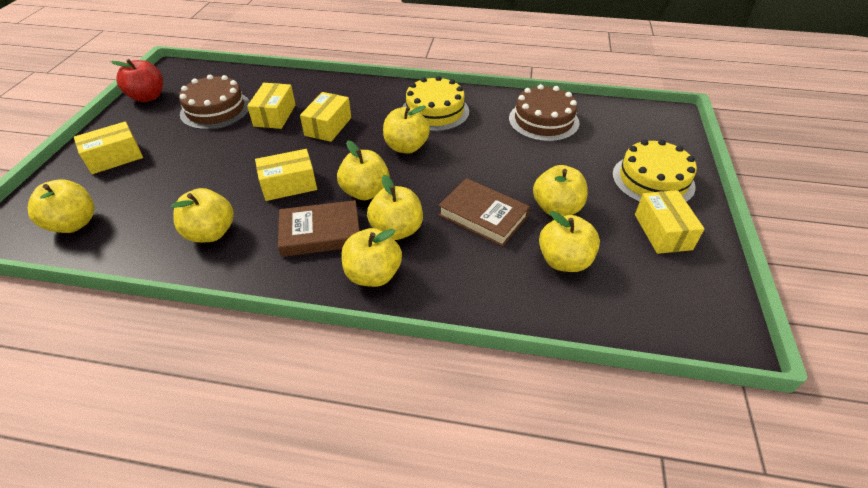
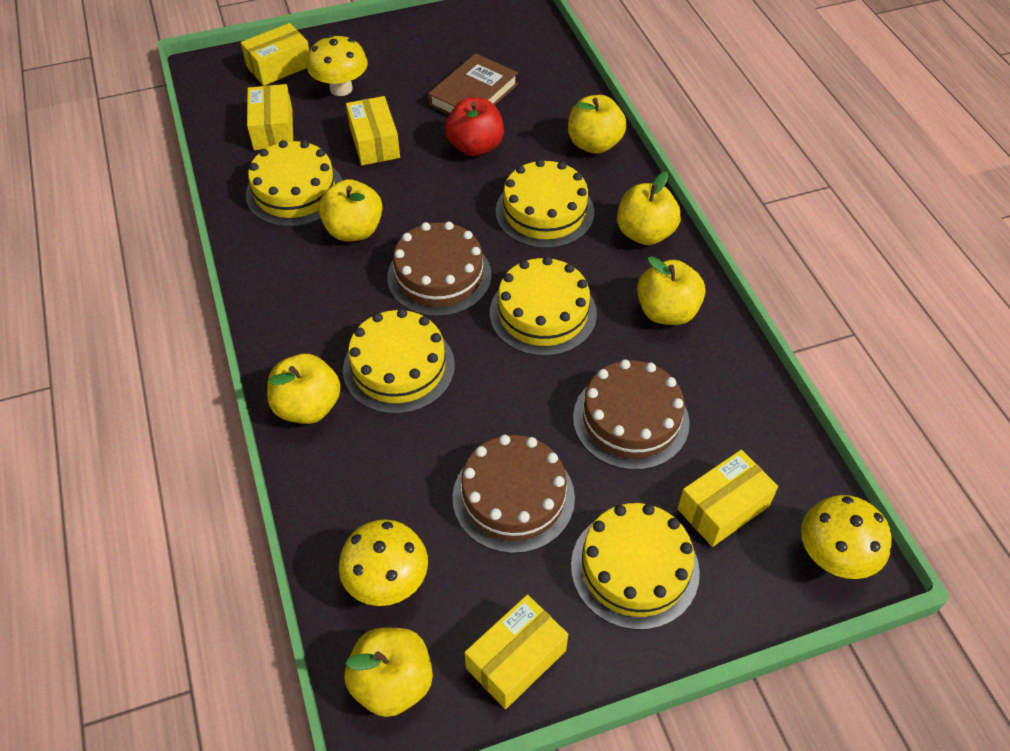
brown book: [278,200,360,257] [438,178,530,247] = 2 -> [428,53,518,115] = 1
brown cake: [179,75,250,130] [509,84,579,142] = 2 -> [387,222,491,316] [453,435,575,554] [573,359,690,470] = 3
yellow apple: [28,179,94,233] [171,188,234,242] [337,140,390,200] [341,228,402,287] [367,175,423,240] [383,105,430,154] [533,165,588,216] [539,211,600,272] = 8 -> [267,354,341,424] [319,179,383,241] [345,628,433,717] [568,95,627,154] [617,171,681,245] [637,256,705,325] = 6
yellow cake: [402,76,469,132] [612,139,697,202] = 2 -> [246,140,342,227] [343,309,455,414] [490,257,597,356] [495,159,594,248] [571,503,700,630] = 5
yellow mushroom: none = 0 -> [307,35,368,96] [339,520,428,606] [801,495,892,579] = 3

